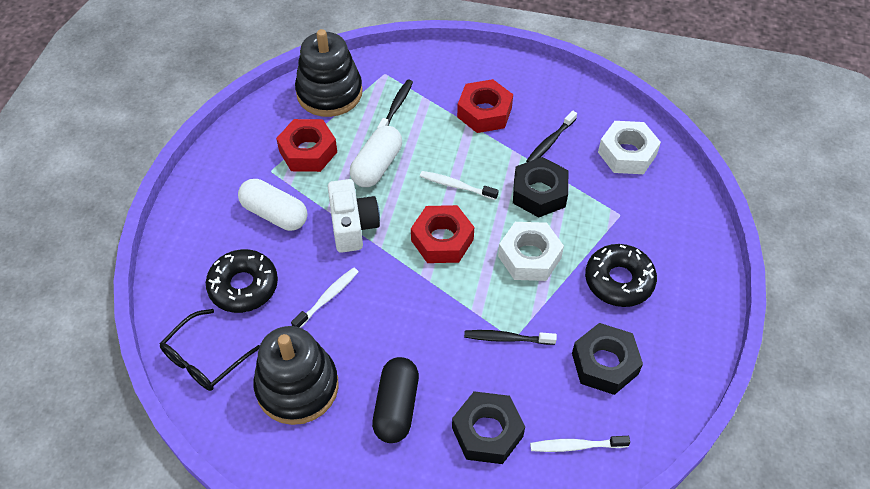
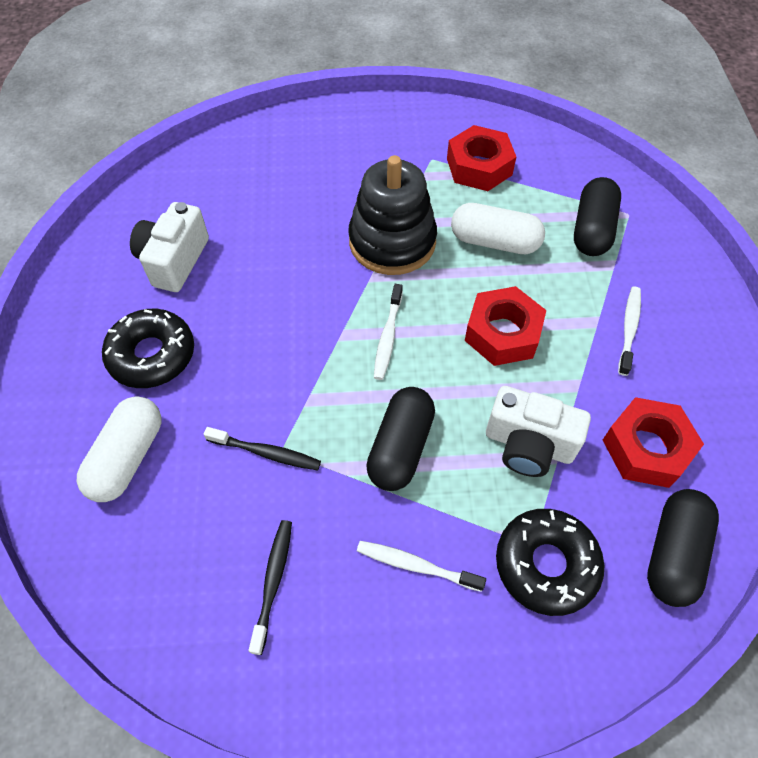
black capsule: [372,357,419,443] = 1 -> [366,387,435,491] [574,177,621,256] [647,489,719,607] = 3
black glasses: [159,309,260,391] = 1 -> none = 0
black nut: [452,391,525,464] [513,157,568,218] [572,323,643,395] = 3 -> none = 0
black stacking toy: [253,326,339,425] [295,29,363,117] = 2 -> [348,155,437,275] = 1
black toothbrush: [377,79,413,128] [464,330,557,345] [526,110,577,162] = 3 -> [204,427,321,470] [249,520,292,655] = 2
white camera: [328,179,380,253] = 1 -> [130,202,209,292] [486,386,591,477] = 2
white nut: [498,222,564,281] [598,121,661,174] = 2 -> none = 0

